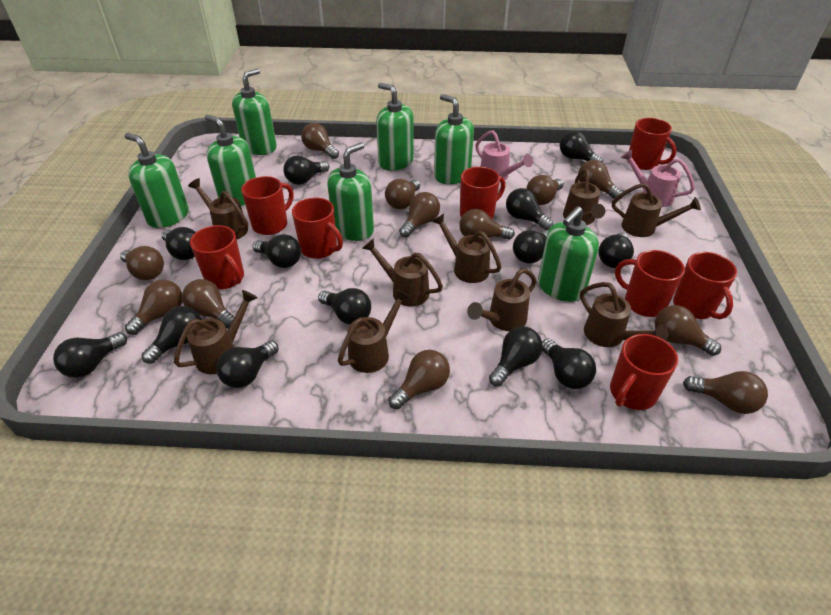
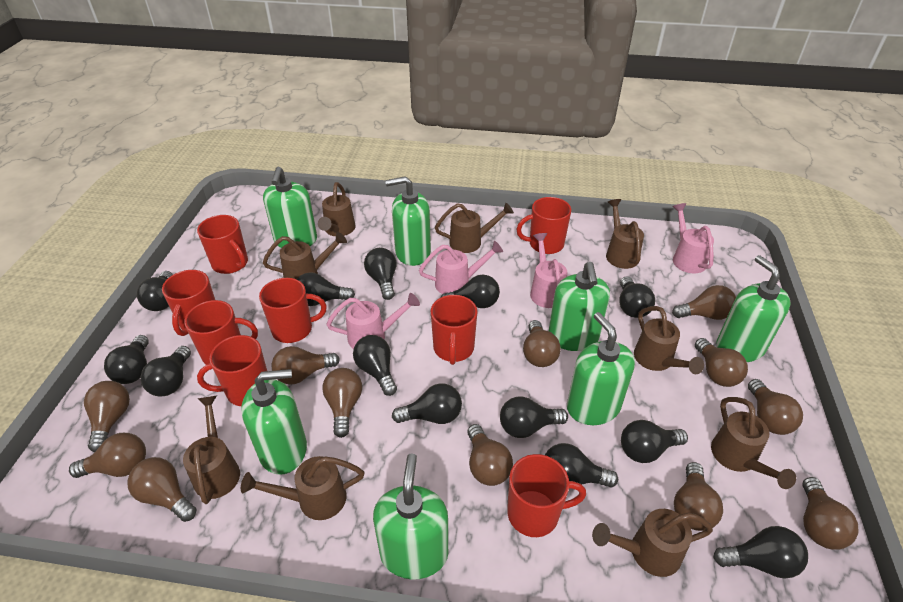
pink watering can: [475,130,533,180] [621,150,695,207] = 2 -> [326,293,420,349] [419,241,503,294] [530,233,567,308] [672,203,714,274] = 4

